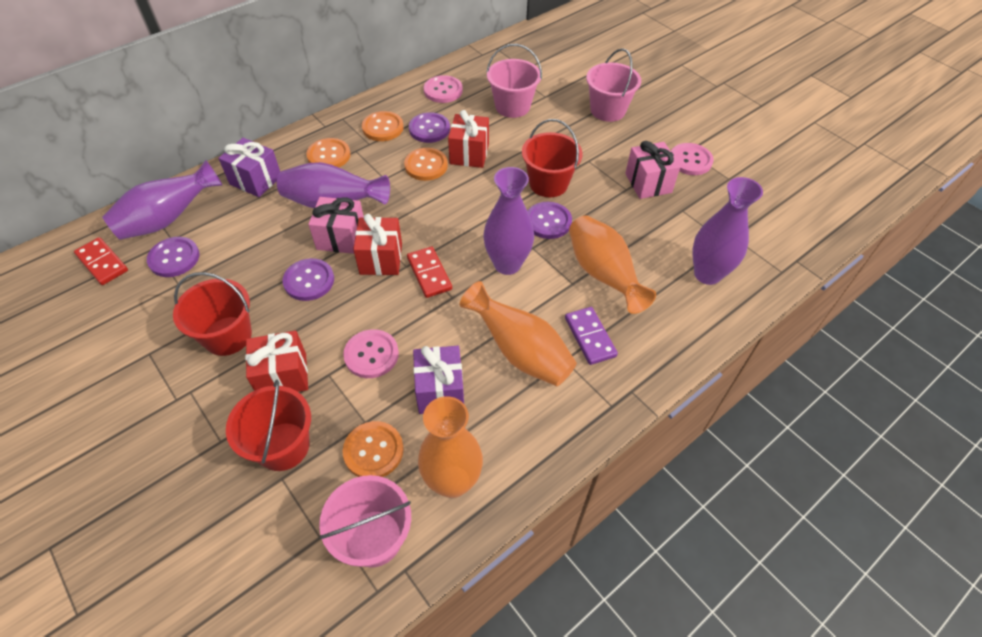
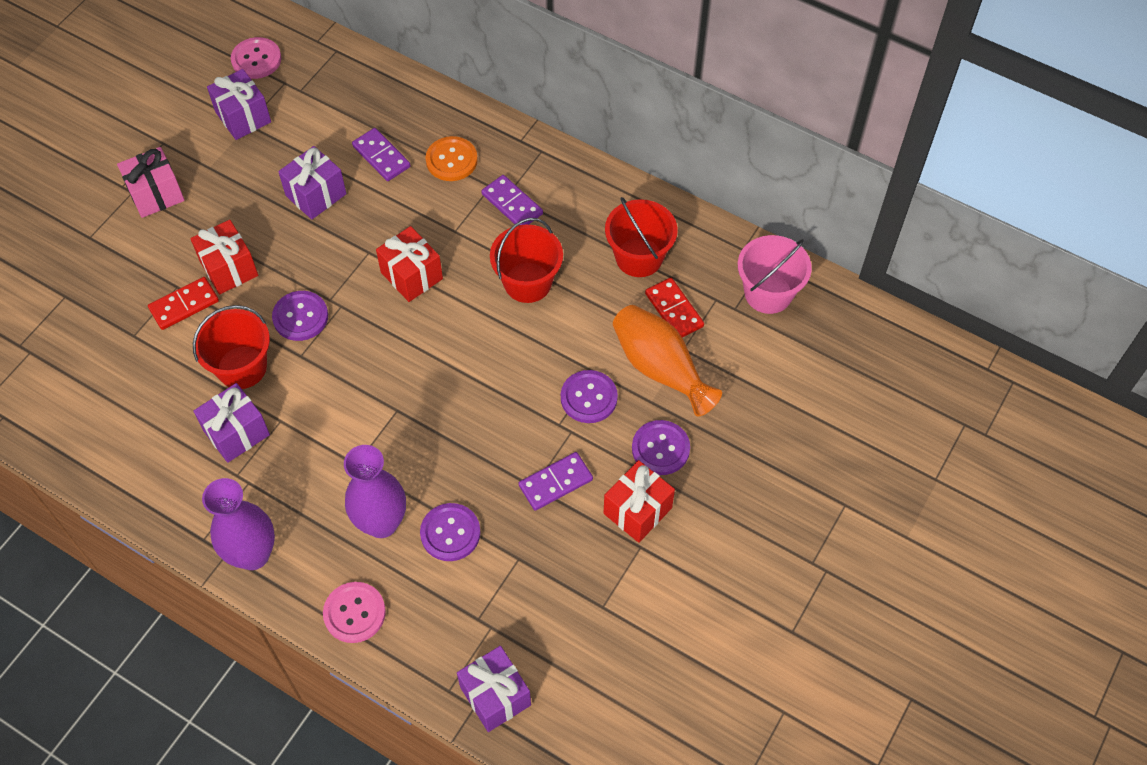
orange button: [306,138,351,168] [343,421,404,477] [362,111,404,141] [404,148,448,181] = 4 -> [425,136,478,181] = 1
orange vase: [418,396,483,498] [460,281,577,386] [569,215,656,314] = 3 -> [613,305,722,416] = 1
pink bucket: [319,475,411,568] [486,44,542,118] [586,48,641,122] = 3 -> [738,235,812,314] = 1
pink button: [343,329,399,378] [424,75,463,103] [671,143,714,175] = 3 -> [231,37,281,79] [323,582,386,643] = 2
pink gift: [308,197,364,254] [625,141,680,199] = 2 -> [117,147,185,218] = 1
purple domino: [565,307,618,365] = 1 -> [352,128,410,181] [481,175,543,225] [519,452,593,511] = 3
purple gift: [218,138,280,197] [413,346,464,414] = 2 -> [193,383,270,463] [207,69,271,140] [278,146,347,219] [457,646,531,732] = 4
purple vase: [102,160,223,240] [277,162,390,208] [483,167,534,275] [692,177,763,285] = 4 -> [202,478,275,570] [344,445,406,538] = 2

